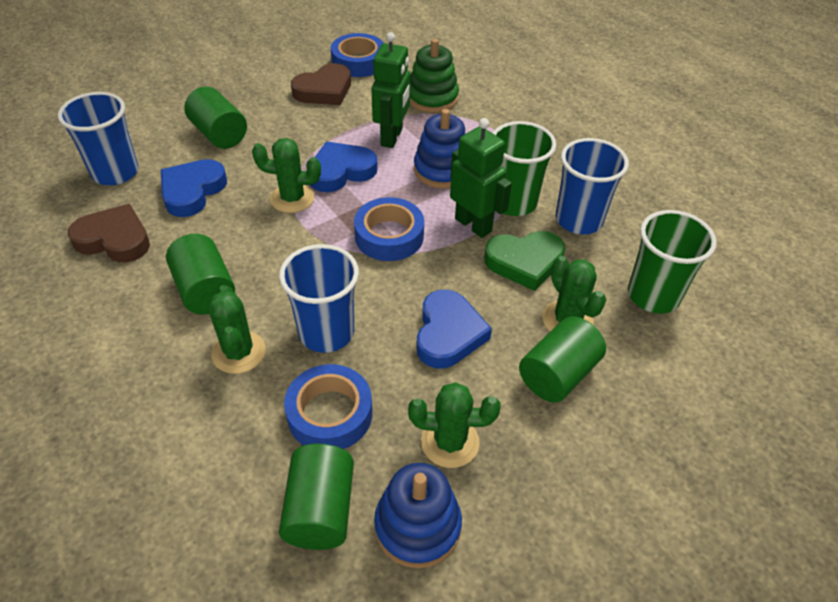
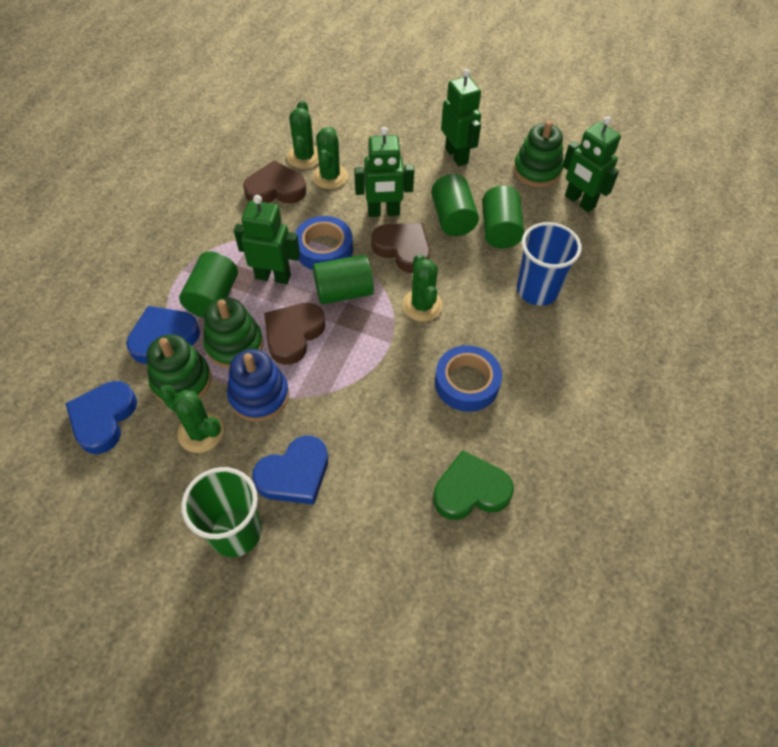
blue cup: [58,92,138,185] [279,244,359,353] [556,138,629,234] = 3 -> [517,222,582,306] = 1
blue stacking toy: [374,463,462,569] [414,109,466,188] = 2 -> [227,349,289,422] = 1
blue tape: [284,364,372,449] [331,33,383,77] [354,197,424,261] = 3 -> [295,216,353,270] [435,345,502,412] = 2
brown heart: [68,204,150,262] [291,63,351,105] = 2 -> [243,160,306,204] [264,303,325,365] [371,223,430,273] = 3
green cup: [493,121,556,216] [628,210,717,314] = 2 -> [181,467,262,557] = 1
green robot: [371,32,410,148] [450,118,512,238] = 2 -> [234,195,300,284] [354,127,414,217] [441,69,481,166] [562,116,621,212] = 4
green stacking toy: [410,39,459,113] = 1 -> [147,334,211,404] [203,298,263,368] [513,120,563,187] = 3

